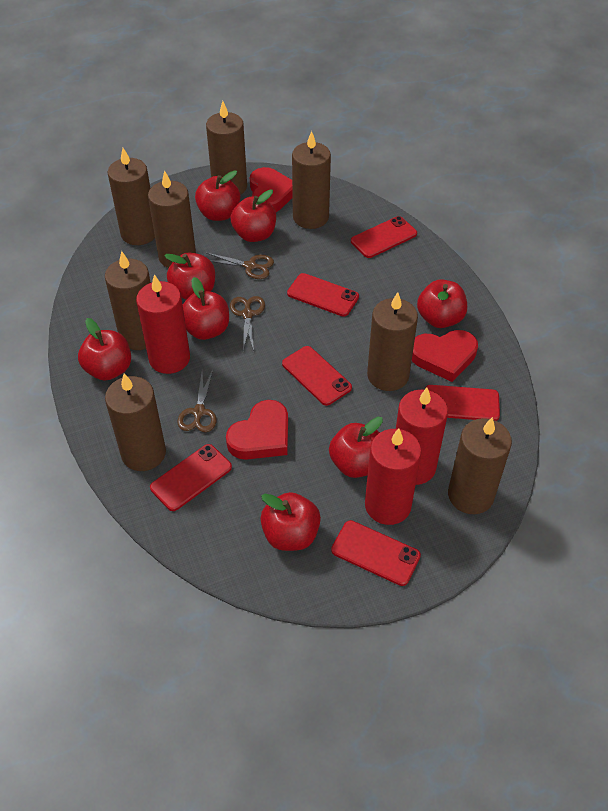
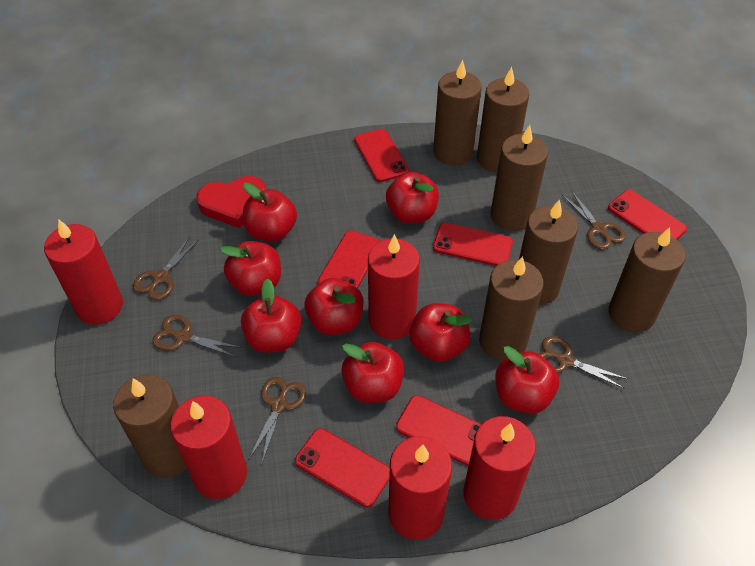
brown candle: [105,251,151,350] [105,373,166,471] [108,148,155,245] [148,170,196,268] [206,101,247,195] [292,131,331,229] [367,292,418,391] [448,417,512,514] = 8 -> [113,374,187,478] [433,60,482,165] [477,67,529,173] [479,256,544,361] [491,125,548,231] [519,199,578,305] [608,227,685,333] = 7
brown scissors: [177,370,217,432] [207,253,274,279] [230,296,265,351] = 3 -> [133,236,199,300] [152,315,241,357] [249,377,306,463] [539,336,628,389] [562,192,626,250] = 5
red candle: [136,274,190,374] [365,428,422,525] [396,388,448,485] = 3 -> [44,219,123,325] [170,396,247,499] [368,234,420,340] [389,436,452,540] [463,416,536,520] = 5
red heart: [226,400,288,460] [250,167,293,212] [412,330,478,382] = 3 -> [197,176,266,228] = 1

